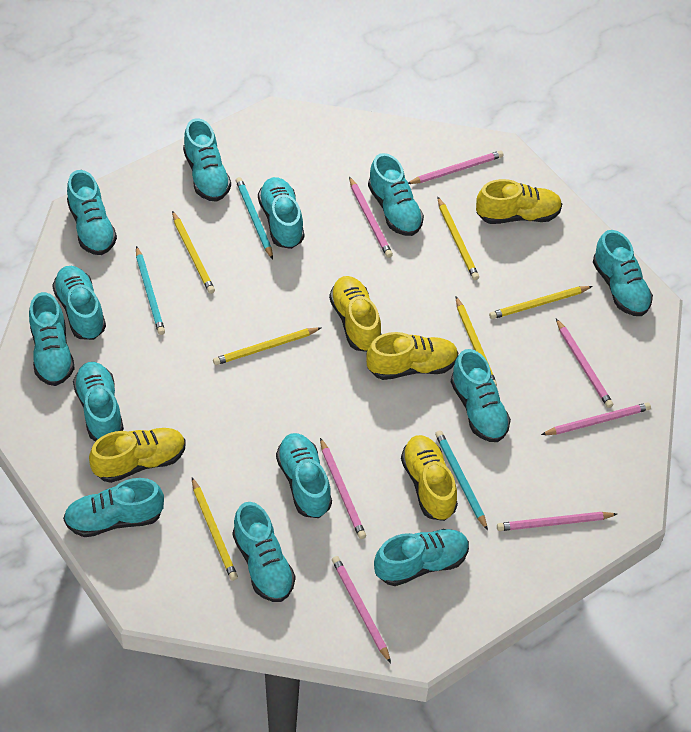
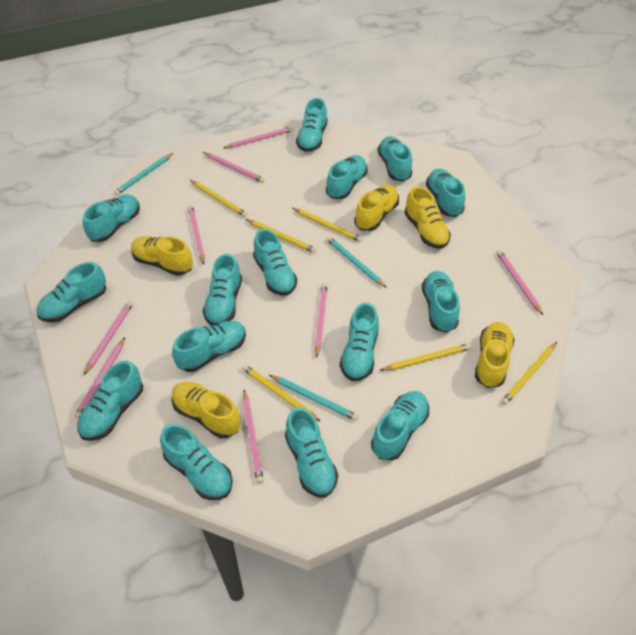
pink pencil: [320,438,366,539] [332,556,391,663] [349,176,393,258] [408,151,503,184] [497,512,617,531] [541,402,651,435] [556,319,613,408] = 7 -> [75,337,125,419] [84,300,134,375] [188,205,205,264] [203,152,265,183] [223,127,293,148] [243,390,264,484] [315,283,328,358] [496,250,543,315] = 8
turquoise shoe: [29,292,75,386] [52,266,106,340] [63,478,164,537] [67,170,117,255] [73,362,124,441] [183,118,231,202] [233,502,295,602] [258,177,304,249] [276,433,332,518] [368,153,424,236] [374,529,469,586] [451,349,511,442] [593,230,653,316] = 13 -> [37,262,106,322] [77,361,143,441] [83,194,140,242] [160,424,233,500] [172,321,246,372] [203,254,242,325] [253,229,297,296] [285,407,338,498] [296,98,328,152] [326,155,368,199] [340,302,379,381] [371,391,429,460] [377,136,412,181] [422,271,460,333] [426,169,465,217] = 15

